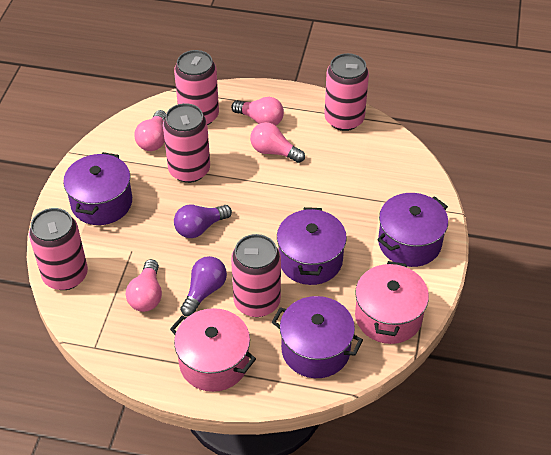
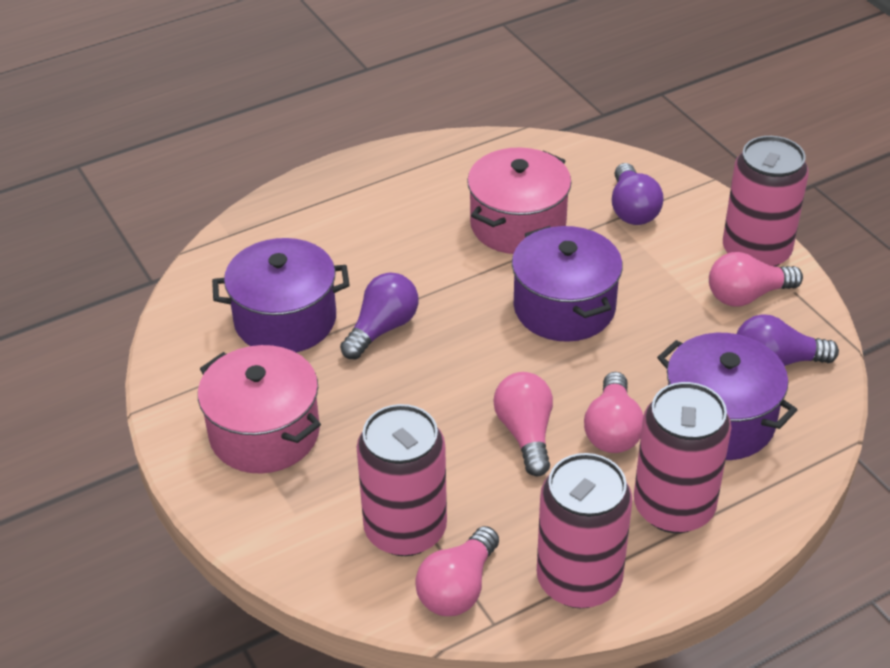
pink can: [29,208,88,290] [163,103,210,183] [174,50,219,125] [231,234,281,317] [324,53,369,131] = 5 -> [357,404,447,556] [537,453,632,608] [634,382,731,533] [723,136,809,267] = 4
purple light bulb: [174,205,232,238] [180,256,227,317] = 2 -> [340,273,418,359] [612,163,664,225] [737,314,839,366] = 3
purple pot: [63,152,132,225] [272,296,363,378] [277,207,347,285] [377,193,448,267] = 4 -> [212,238,350,352] [512,226,623,342] [657,333,797,460] = 3

